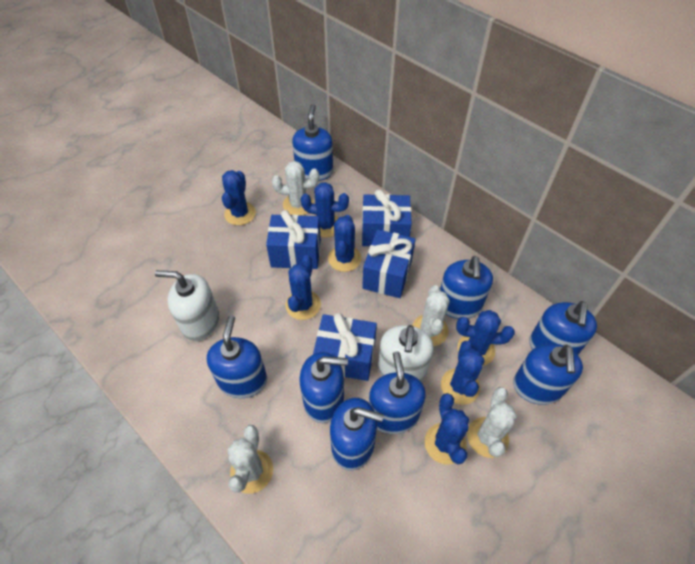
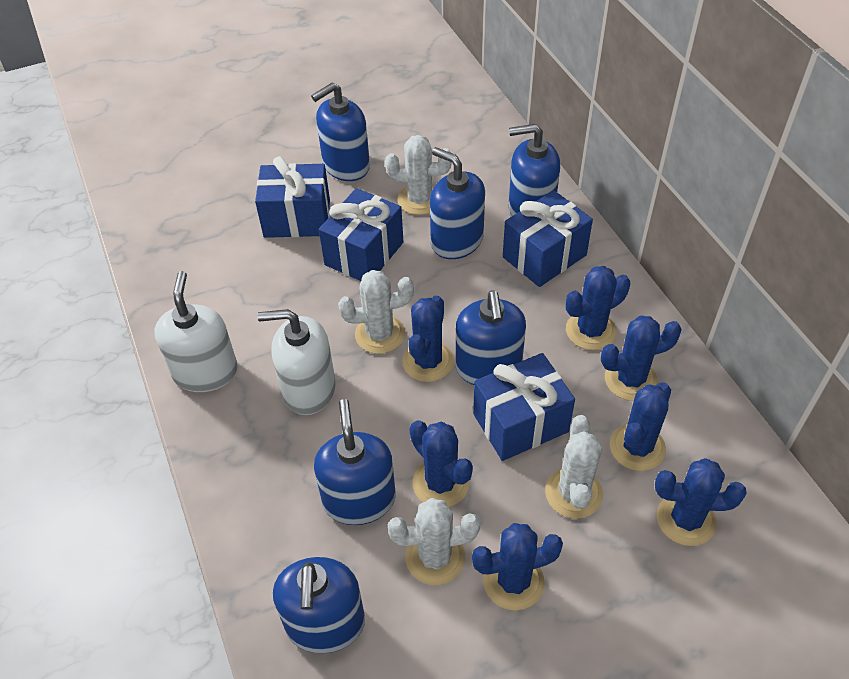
blue soap dispenser: [207,316,267,398] [292,104,333,181] [299,352,348,423] [330,398,384,471] [369,351,426,434] [440,256,493,319] [513,344,583,405] [529,301,597,354] = 8 -> [273,557,365,653] [311,83,370,181] [314,399,395,525] [430,147,485,259] [456,290,526,385] [509,124,560,216] = 6

